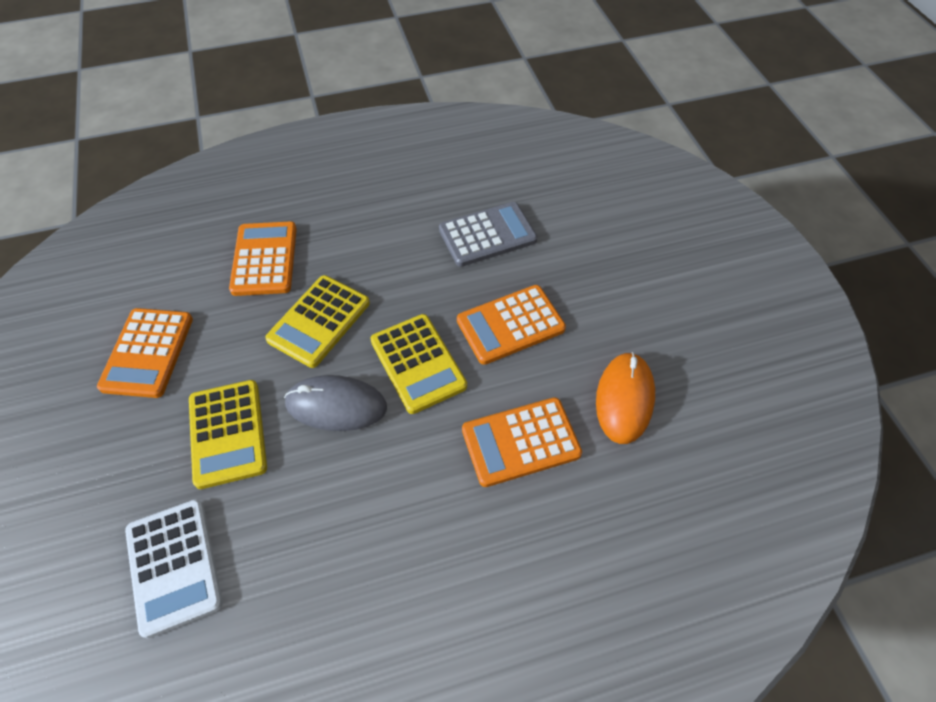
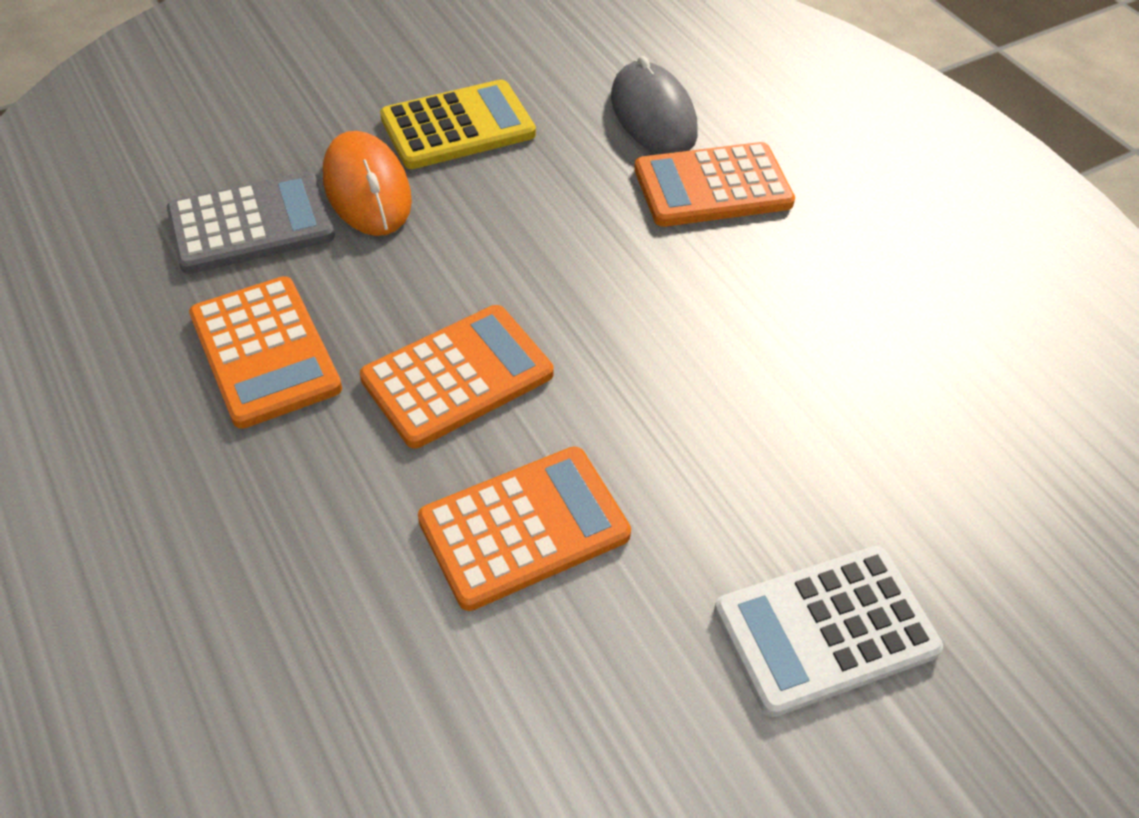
yellow calculator: [189,380,267,489] [265,275,370,368] [370,314,467,414] = 3 -> [380,80,536,169] = 1

